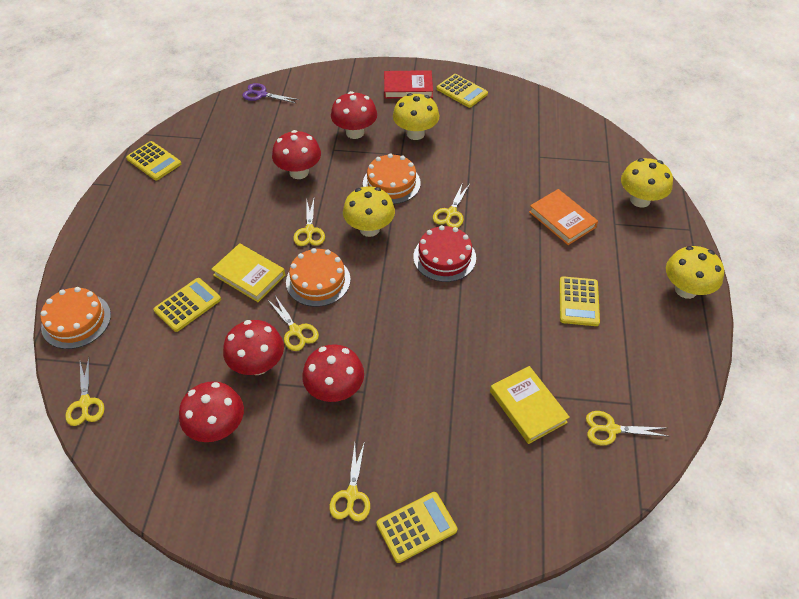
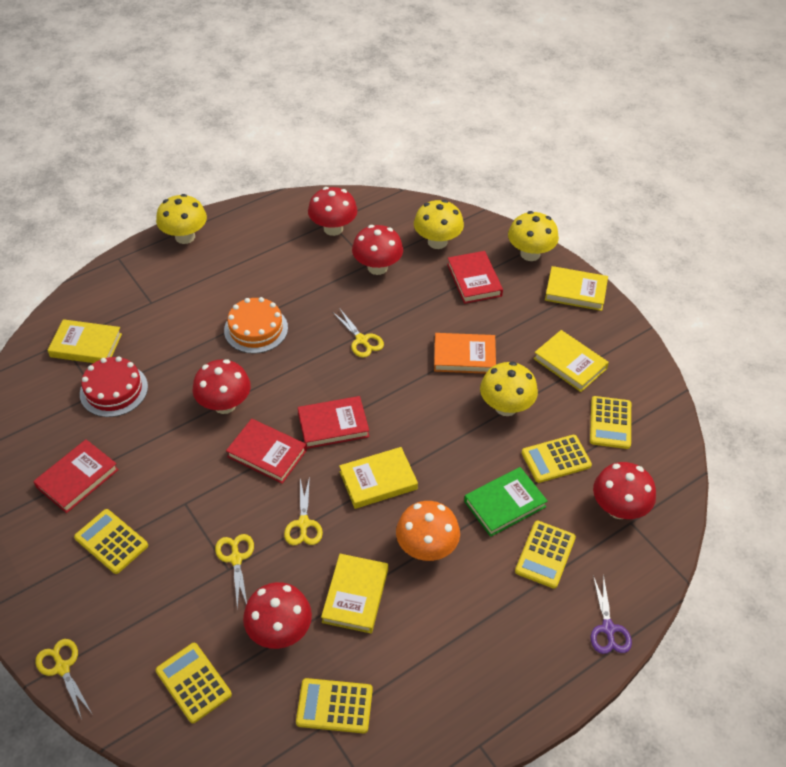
green book: none = 0 -> [464,467,548,537] = 1
orange cake: [41,287,111,349] [286,248,351,307] [363,153,421,204] = 3 -> [224,297,288,354] = 1
orange mushroom: none = 0 -> [396,501,460,561] = 1
red book: [384,70,433,99] = 1 -> [33,439,119,513] [226,419,307,484] [298,396,369,449] [447,251,503,304] = 4
yellow book: [211,243,285,302] [490,366,570,444] = 2 -> [48,319,122,363] [321,554,388,633] [339,447,418,509] [533,330,609,392] [545,266,608,311] = 5
yellow calculator: [126,141,181,181] [154,278,221,332] [377,492,458,563] [437,74,488,108] [559,276,600,326] = 5 -> [74,509,148,574] [156,643,232,723] [296,678,373,733] [515,521,576,589] [522,435,592,483] [590,396,631,449] = 6
yellow scissors: [65,358,104,426] [267,296,319,351] [293,198,325,246] [329,441,370,521] [433,182,470,228] [586,411,670,446] = 6 -> [35,639,92,720] [215,534,254,610] [284,476,323,545] [333,308,384,358] = 4

